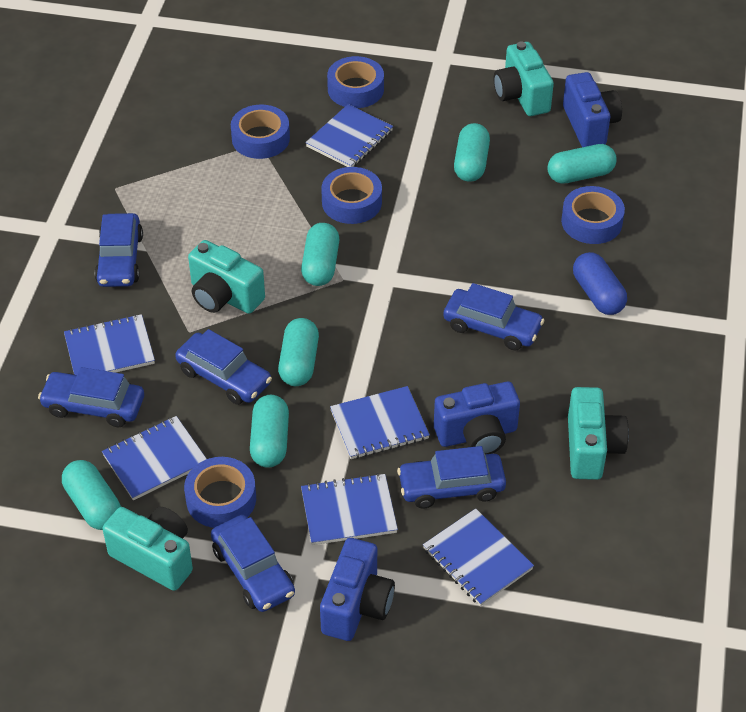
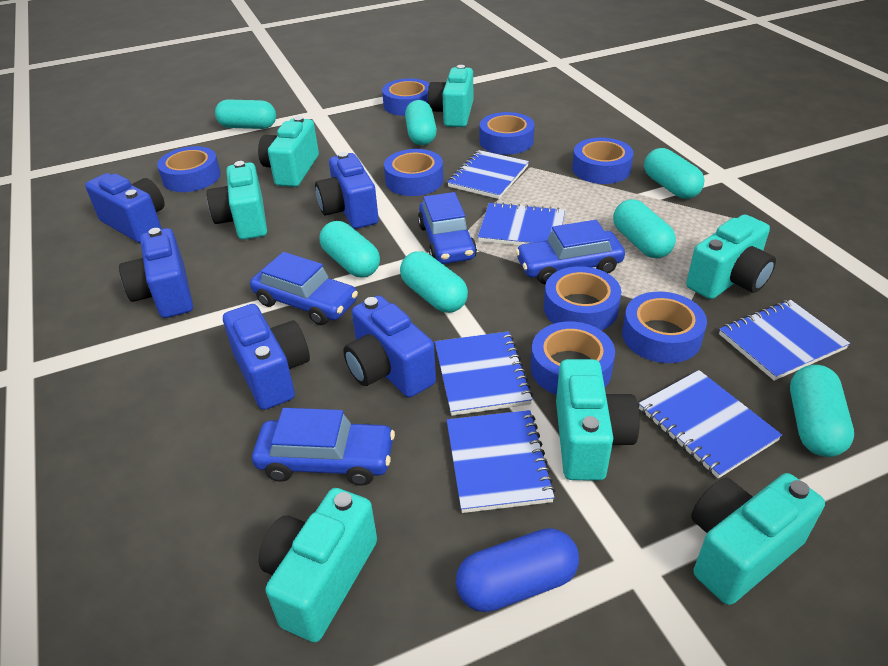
blue camera: [320,538,395,641] [434,382,520,454] [563,72,622,147] = 3 -> [85,173,165,243] [119,228,193,318] [223,304,310,410] [315,152,379,229] [343,295,436,397] = 5
blue car: [38,367,144,427] [95,213,143,287] [175,329,272,405] [211,515,295,612] [397,446,506,508] [443,283,544,350] = 6 -> [250,252,358,325] [252,408,395,486] [418,192,477,264] [515,220,625,284] = 4
blue tape: [184,457,256,528] [231,105,290,159] [321,167,382,224] [327,56,384,108] [561,186,625,244] = 5 -> [157,146,221,192] [382,78,430,116] [384,149,443,196] [480,112,535,155] [531,322,615,395] [544,266,621,330] [572,138,634,184] [622,292,707,363] = 8
turquoise camera: [102,507,193,591] [188,240,265,314] [494,42,554,116] [568,387,629,480] = 4 -> [207,161,267,240] [258,116,319,187] [259,488,377,643] [428,65,473,127] [556,359,640,481] [686,214,776,299] [691,473,825,605] = 7
turquoise capsule: [62,460,121,530] [250,395,289,468] [278,318,319,386] [301,223,339,286] [454,123,490,182] [547,144,617,184] = 6 -> [215,100,276,129] [320,221,380,277] [400,251,468,313] [405,100,437,145] [613,199,676,258] [644,148,705,199] [790,365,854,457] = 7

